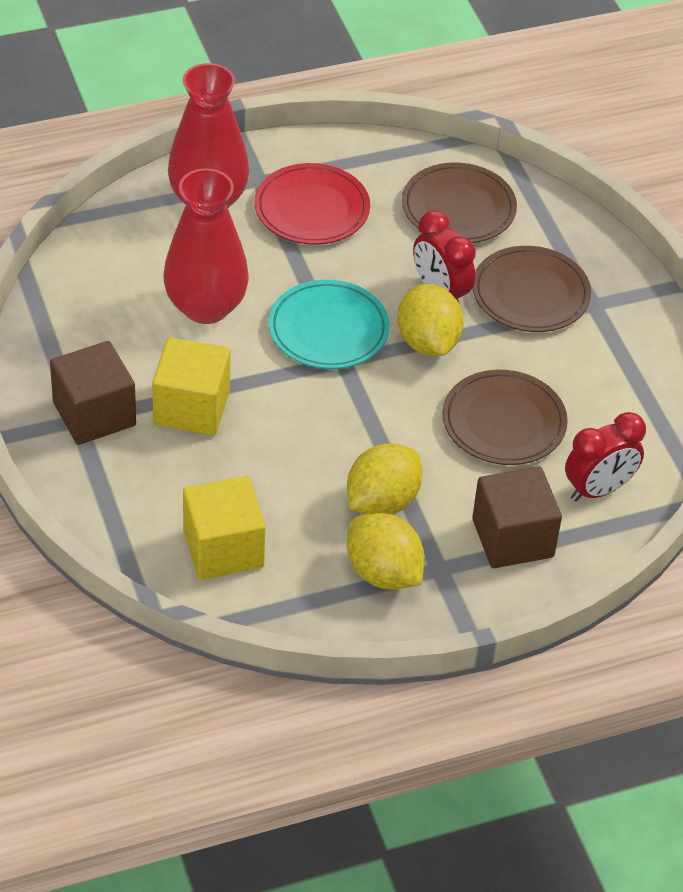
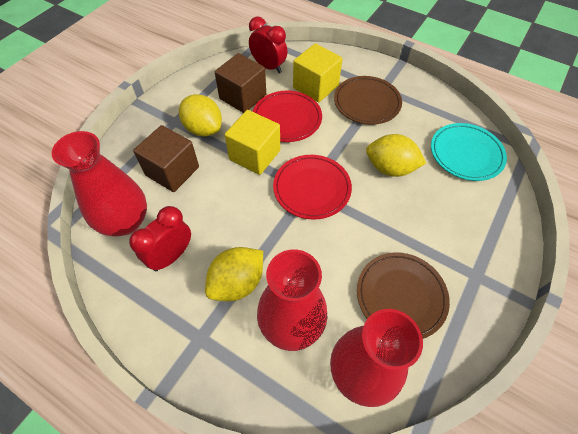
brown plate: [402,163,517,243] [442,370,568,465] [473,246,591,332] = 3 -> [334,76,402,125] [357,252,450,339] = 2
red plate: [255,163,370,245] = 1 -> [253,90,322,142] [273,155,352,220] = 2
red vase: [163,168,249,324] [168,63,249,208] = 2 -> [52,131,147,237] [257,250,327,351] [330,309,423,407] = 3

